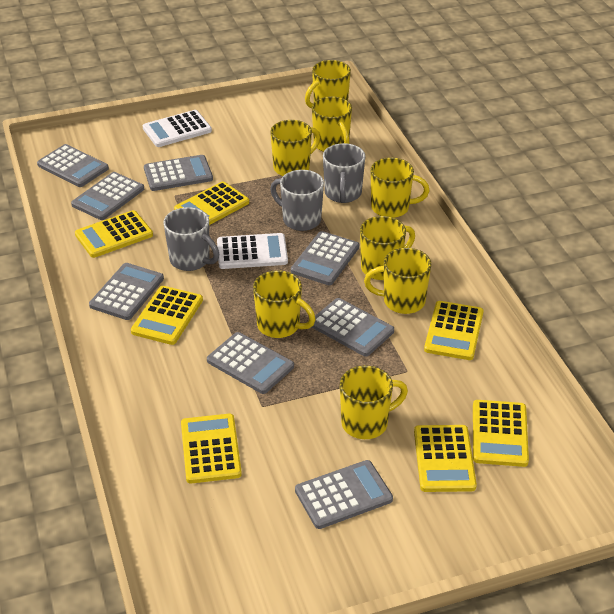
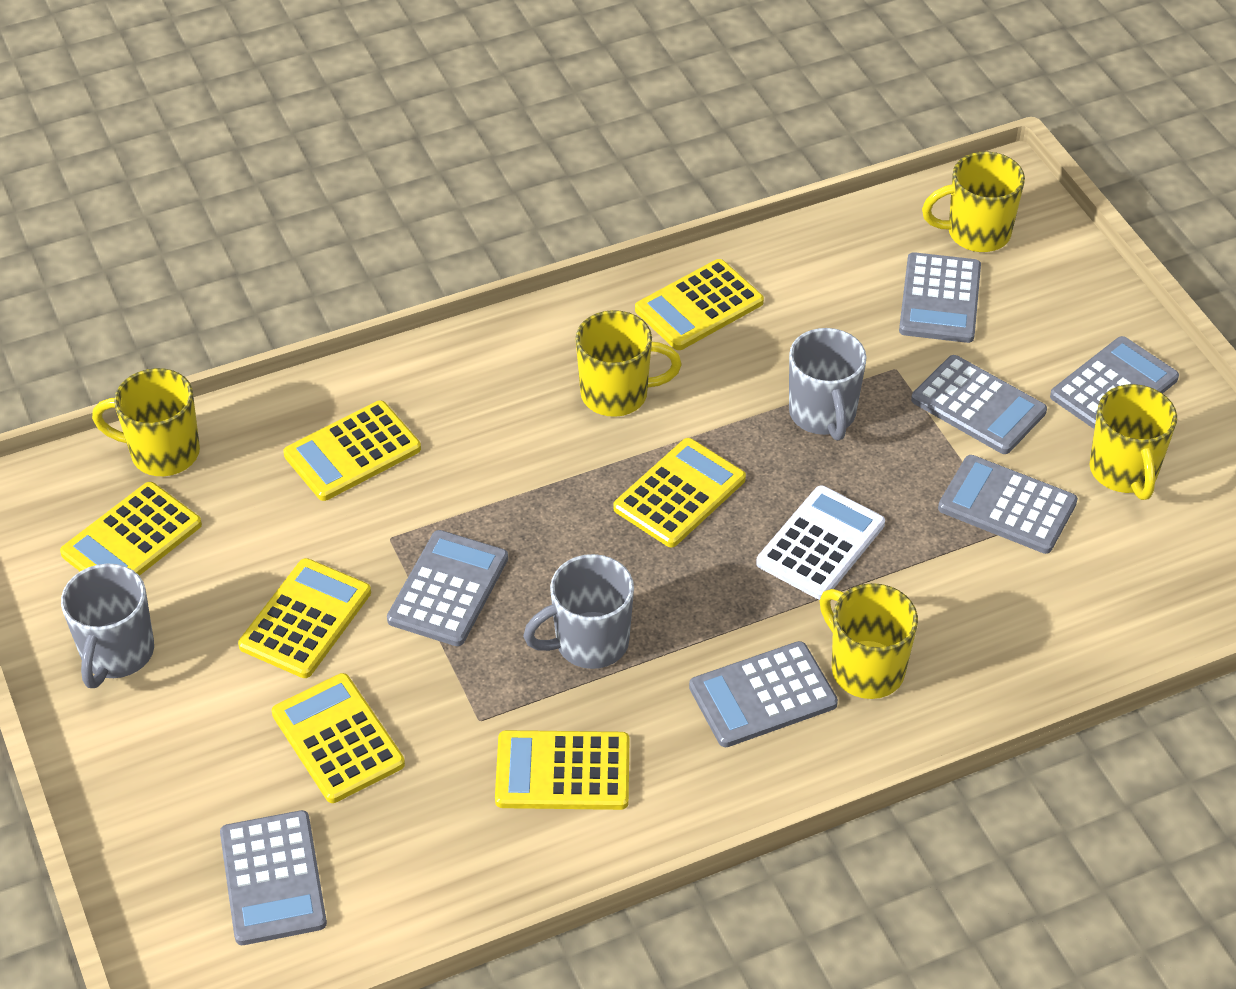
grey calculator: [37,144,109,187] [71,172,144,220] [89,263,164,320] [144,155,213,191] [207,332,294,394] [291,231,359,285] [295,460,393,529] [312,298,394,357] = 8 -> [220,810,327,945] [387,530,508,646] [689,641,838,747] [899,252,981,343] [911,355,1047,454] [938,455,1078,554] [1050,336,1179,429] = 7
white calculator: [143,110,212,147] [217,233,288,269] = 2 -> [756,485,885,600] = 1
yellow mug: [253,270,316,338] [270,120,320,176] [305,60,351,108] [312,96,352,152] [340,365,408,439] [360,216,415,280] [364,248,431,314] [371,158,429,218] = 8 -> [92,368,200,476] [576,310,682,417] [820,583,918,699] [922,152,1025,252] [1089,384,1177,500] = 5

